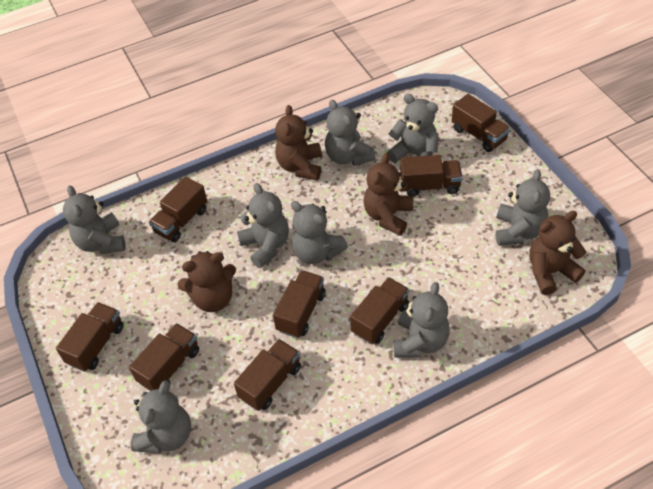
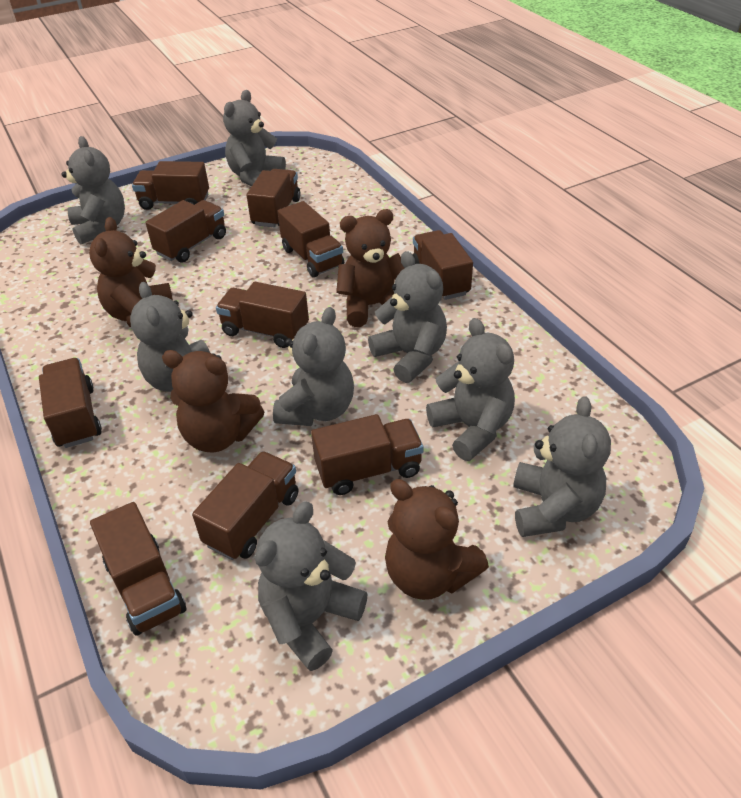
brown truck: [56,302,124,372] [129,323,199,391] [149,177,207,242] [234,339,301,411] [273,270,325,338] [350,277,409,344] [400,155,463,197] [452,94,510,152] = 8 -> [39,358,102,448] [90,502,186,636] [132,161,209,210] [145,200,226,263] [192,451,298,560] [216,282,309,348] [246,169,301,227] [277,201,344,278] [311,414,424,495] [412,230,473,300] = 10

